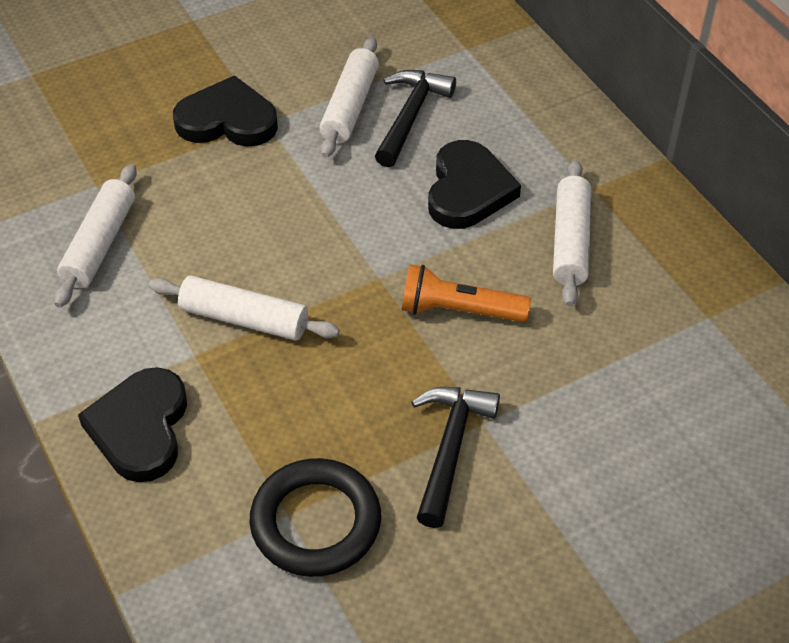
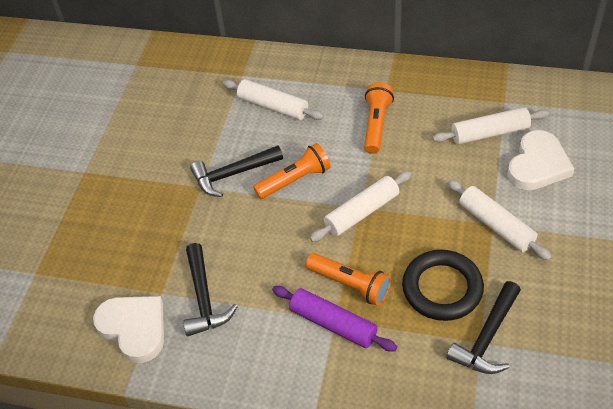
black hammer: [375,70,456,167] [411,387,500,528] = 2 -> [183,243,238,337] [190,145,283,197] [446,281,521,374] = 3
black heart: [78,367,187,482] [173,75,278,147] [428,140,521,229] = 3 -> none = 0
orange flashlight: [401,264,531,322] = 1 -> [253,143,331,199] [306,253,391,306] [364,83,394,154] = 3
purple rolling pin: none = 0 -> [272,286,397,352] = 1
white heart: none = 0 -> [93,296,164,363] [507,130,574,190] = 2

